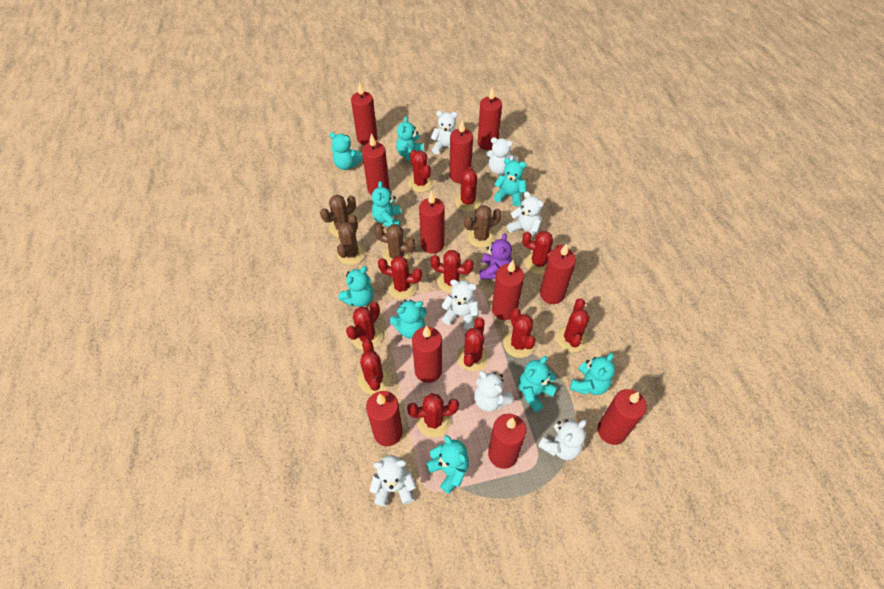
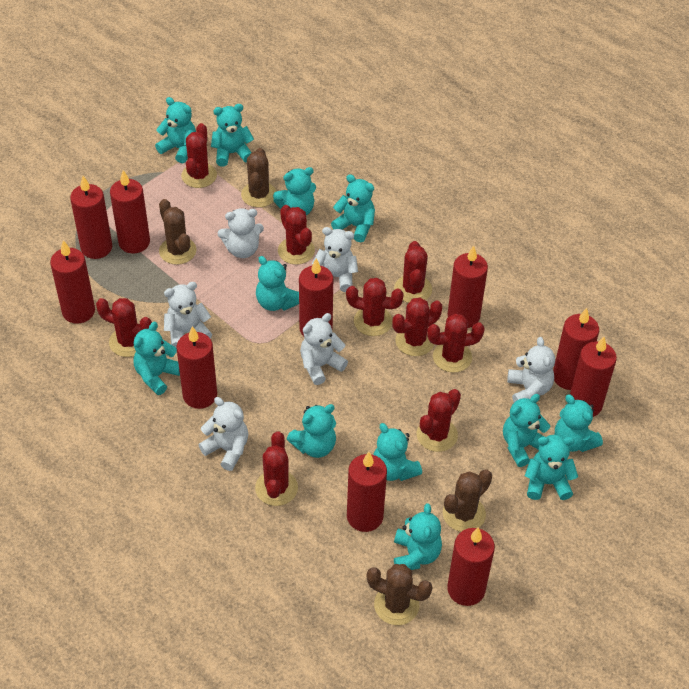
purple teddy bear: [480,233,512,280] = 1 -> none = 0
red cactus: [346,302,382,350] [358,339,391,394] [378,256,422,299] [407,393,459,437] [408,150,434,192] [430,250,474,293] [455,167,481,211] [457,317,489,372] [503,308,536,358] [522,231,563,274] [556,298,590,352] = 11 -> [96,298,152,357] [181,123,217,188] [255,431,298,506] [278,205,315,265] [346,278,404,336] [392,298,442,356] [394,241,432,303] [417,389,461,452] [427,313,485,373] = 9
red candle: [351,82,377,145] [362,134,389,195] [366,391,403,446] [412,326,442,383] [419,191,445,254] [449,120,473,183] [478,87,502,150] [488,414,526,469] [492,260,524,320] [540,243,576,304] [598,389,647,445] = 11 -> [50,240,95,324] [70,176,112,259] [110,170,150,253] [177,326,217,409] [299,258,333,336] [347,452,387,532] [447,528,495,606] [448,245,488,328] [553,308,599,390] [570,336,617,417] = 10
turquoise teddy bear: [329,133,363,170] [338,266,373,307] [372,181,402,227] [389,300,426,339] [396,116,424,161] [426,435,469,494] [494,158,527,206] [519,356,557,412] [570,353,615,395] = 9 -> [133,321,180,395] [155,97,196,163] [211,104,254,167] [256,256,299,311] [273,167,316,215] [287,404,336,458] [331,174,375,242] [373,423,422,481] [394,503,442,570] [503,394,550,467] [525,435,578,500] [555,394,603,452] = 12
white teddy bear: [370,455,416,506] [431,111,458,154] [441,279,479,329] [474,371,514,412] [486,137,517,175] [507,191,543,240] [538,419,587,460] = 7 -> [164,282,212,348] [199,397,248,471] [218,208,264,258] [300,313,348,385] [312,227,358,292] [507,337,555,402] = 6

